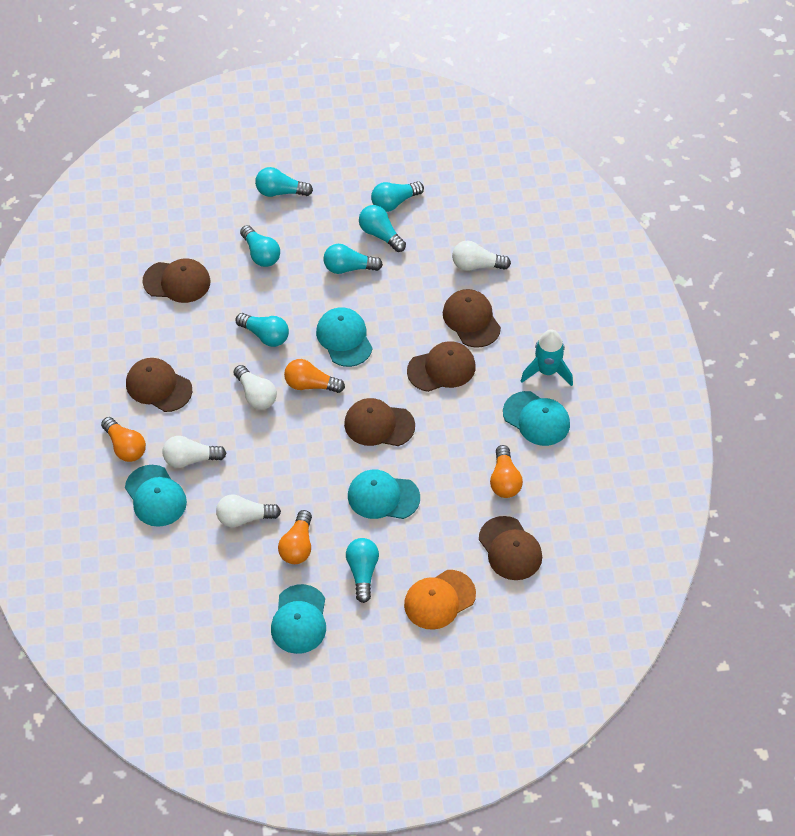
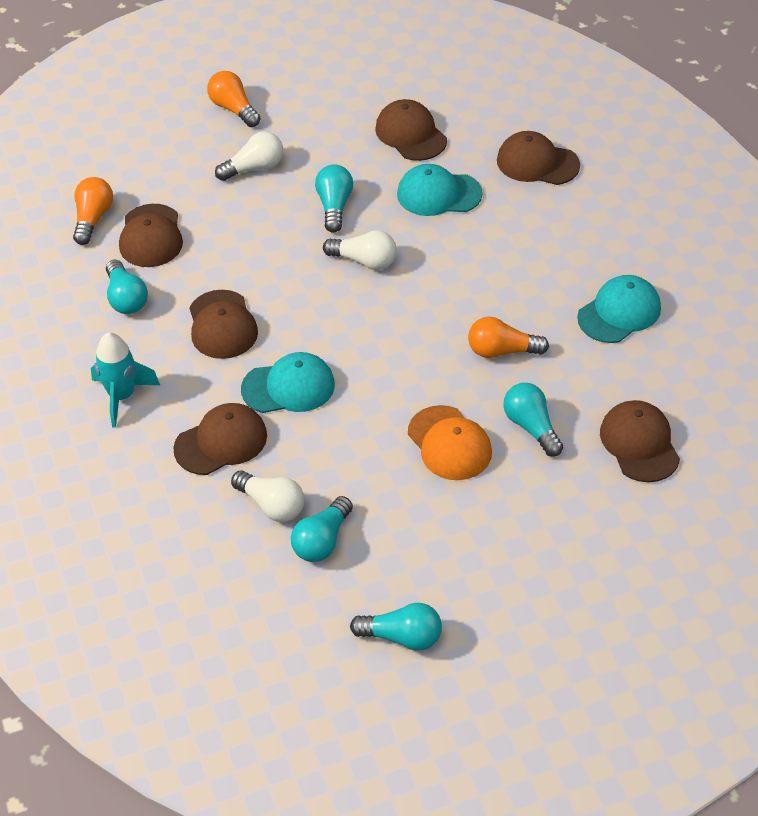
orange light bulb: [101,417,146,462] [278,510,312,564] [284,359,345,393] [490,445,523,498] = 4 -> [73,177,113,245] [207,71,261,127] [468,317,549,358] = 3
turquoise cap: [125,465,187,527] [271,584,326,654] [316,307,373,367] [348,469,420,519] [503,391,570,446] = 5 -> [241,352,335,413] [397,164,483,216] [577,275,661,343] = 3
turquoise light bulb: [236,313,289,347] [240,225,280,267] [255,167,313,197] [323,244,383,274] [346,538,379,603] [359,205,406,252] [371,181,424,212] = 7 -> [106,259,148,314] [291,496,353,562] [315,164,353,233] [350,603,442,650] [503,383,563,457] = 5
white light bulb: [162,436,227,468] [216,495,281,527] [234,365,277,410] [452,240,511,271] = 4 -> [215,131,283,181] [231,470,304,522] [323,230,397,270] = 3

